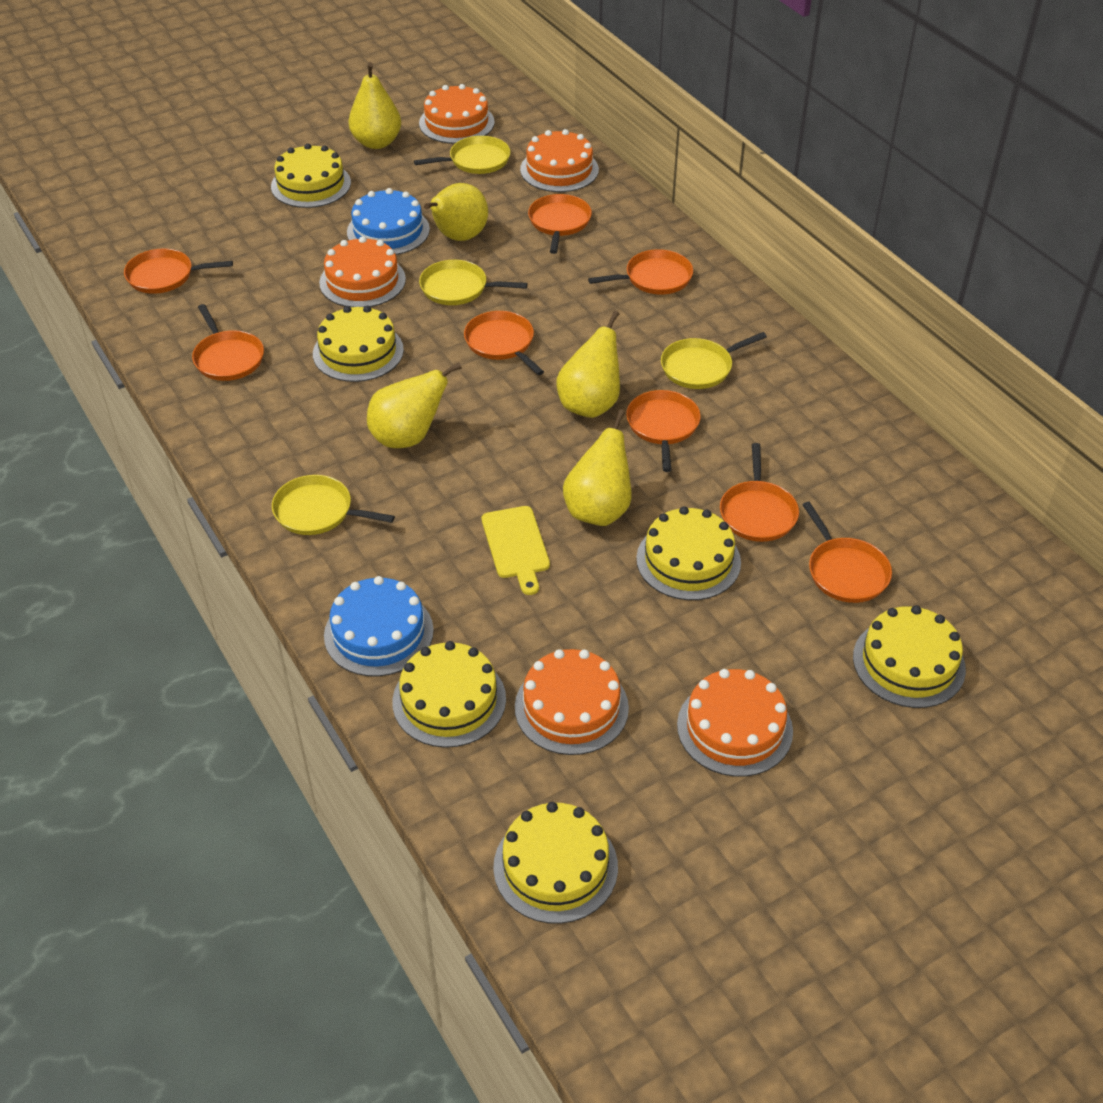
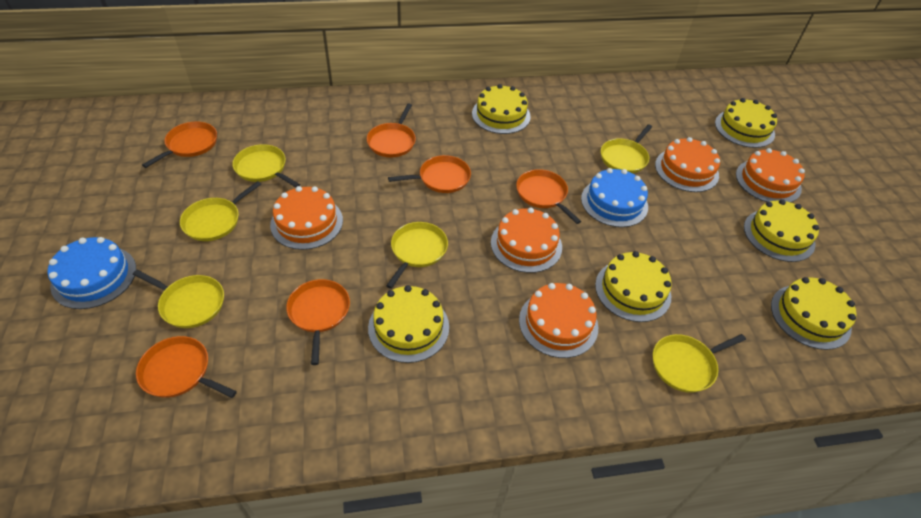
orange pan: [124,249,233,294] [192,304,264,381] [464,311,544,375] [528,194,592,254] [588,249,693,295] [626,390,701,472] [720,443,799,542] [802,502,892,603] = 8 -> [136,336,237,398] [142,122,217,168] [286,279,350,365] [367,103,416,157] [388,155,471,193] [516,169,581,224] = 6
yellow cutting board: [482,506,550,595] = 1 -> none = 0
yellow pan: [272,475,395,535] [414,136,511,174] [419,260,528,305] [661,332,767,389] = 4 -> [133,270,224,328] [180,181,261,241] [232,144,300,188] [386,222,448,289] [601,124,652,173] [653,334,746,393] = 6
yellow pear: [349,62,401,149] [367,362,462,448] [424,183,488,241] [557,311,620,418] [563,409,631,526] = 5 -> none = 0

